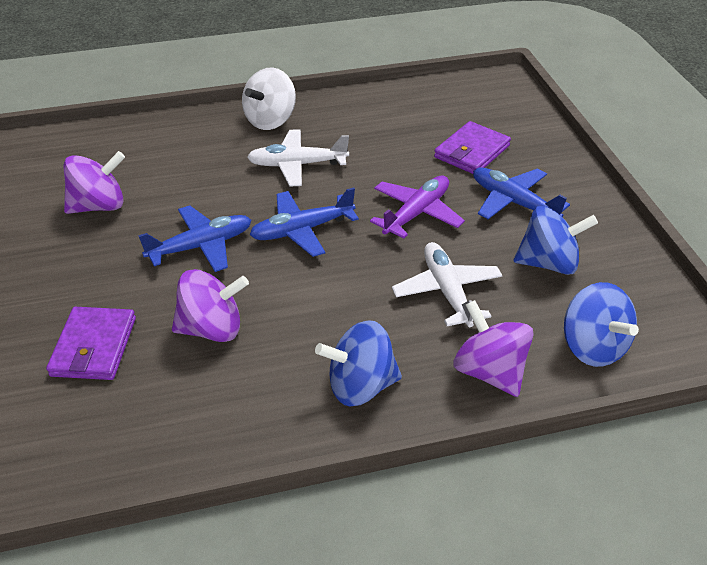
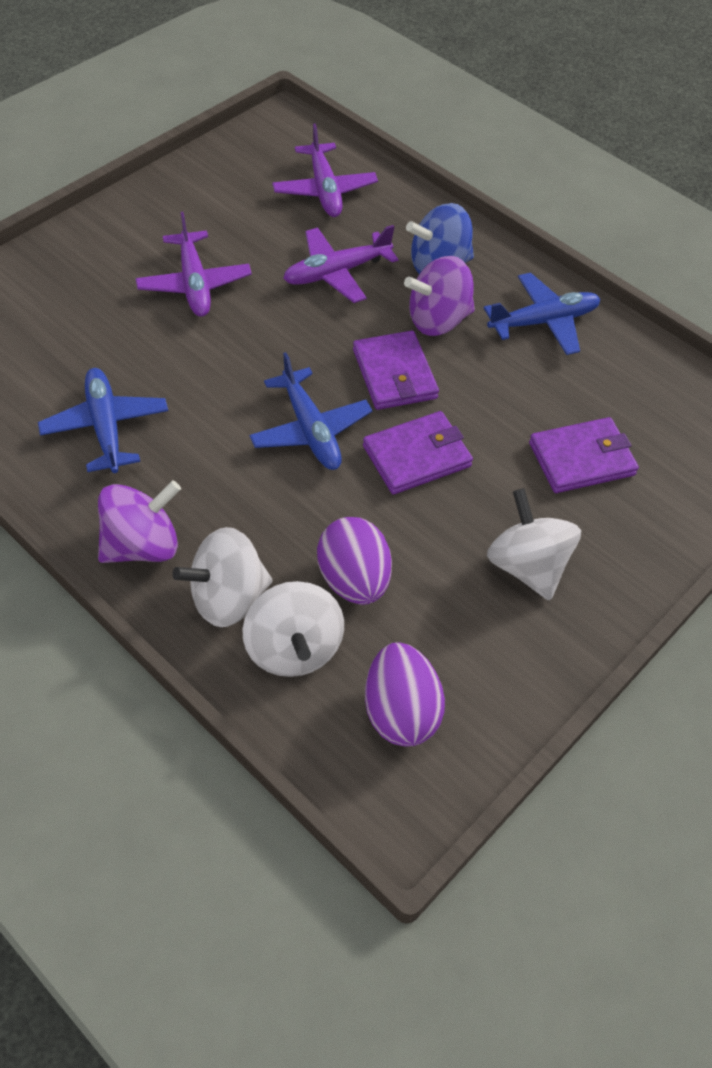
blue spinning top: [315,320,402,406] [513,206,598,275] [564,282,639,367] = 3 -> [406,203,474,274] = 1
purple egg: none = 0 -> [317,517,392,605] [365,642,445,747] = 2
purple plane: [370,176,465,239] = 1 -> [136,212,252,317] [272,123,378,217] [283,225,399,303] = 3
purple spinning top: [64,151,125,214] [172,269,249,342] [454,300,534,397] = 3 -> [98,481,181,563] [404,256,475,336] = 2
purple wallet: [46,307,136,380] [434,121,511,174] = 2 -> [353,331,439,410] [363,411,473,494] [529,417,639,493] = 3
white plane: [247,129,349,187] [392,242,502,327] = 2 -> none = 0
white spinning top: [242,67,296,130] = 1 -> [172,527,272,627] [243,581,344,677] [487,488,581,600] = 3

